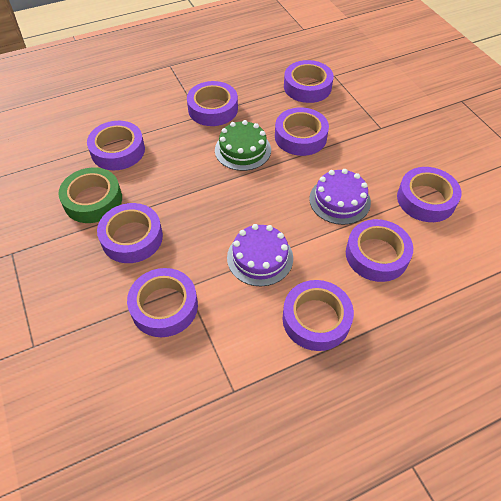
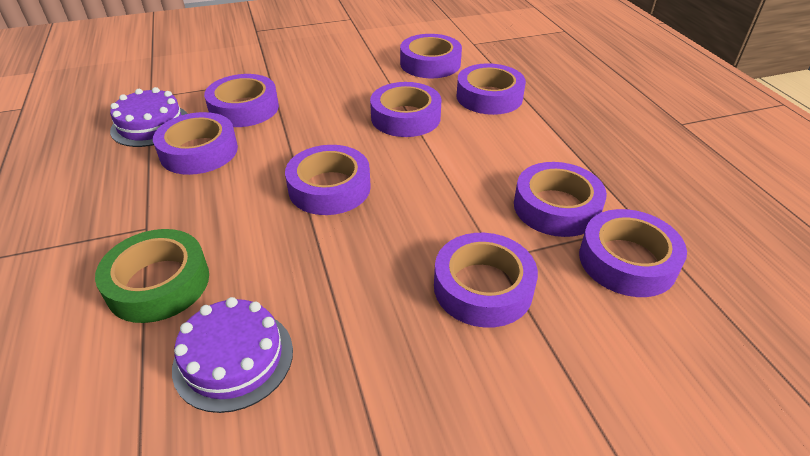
green cake: [215,120,271,171] = 1 -> none = 0

